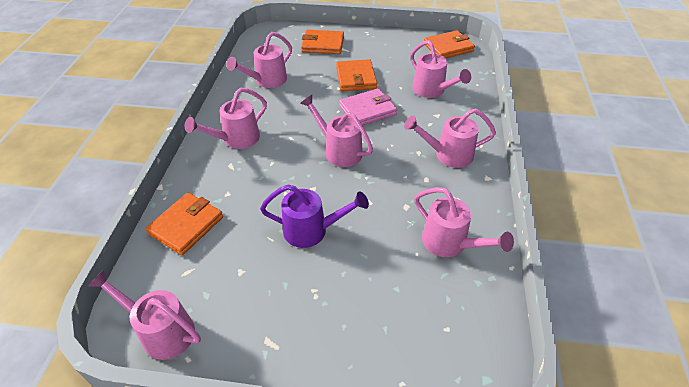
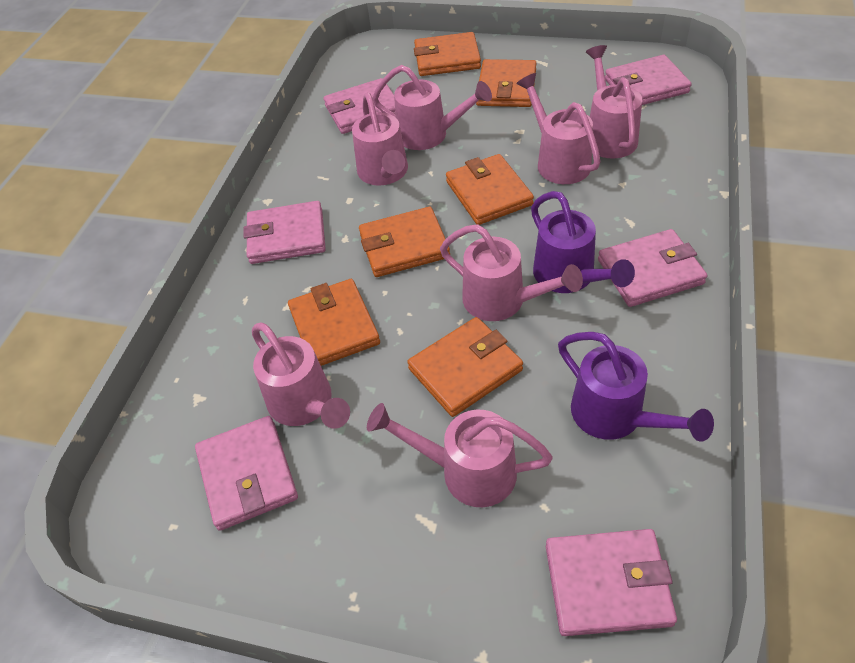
orange wallet: [146,193,223,255] [301,30,344,54] [336,59,377,92] [424,30,475,58] = 4 -> [288,279,380,366] [359,207,450,277] [407,317,523,417] [414,32,481,76] [446,154,534,225] [476,59,536,107] = 6
pink wallet: [339,88,397,126] = 1 -> [195,416,298,531] [243,201,326,264] [324,78,395,134] [546,529,677,636] [598,229,707,307] [605,55,692,105] = 6
purple watering can: [260,185,369,248] = 1 -> [531,191,635,293] [558,332,714,442] = 2

